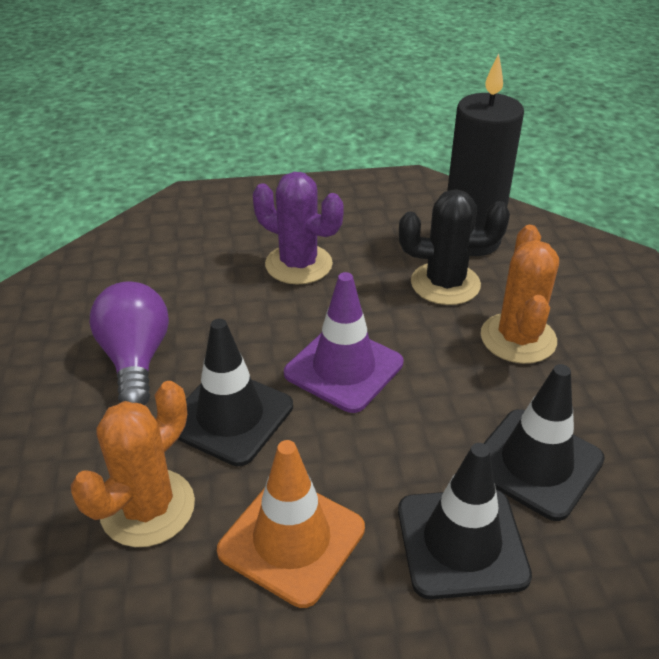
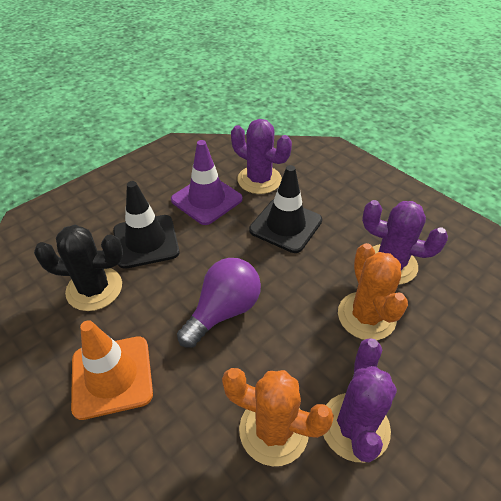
black candle: [447,54,524,256] = 1 -> none = 0
black traffic cone: [177,319,293,466] [398,443,532,599] [483,364,605,521] = 3 -> [113,181,179,269] [249,165,322,253] = 2
purple cactus: [253,172,344,285] = 1 -> [231,119,292,194] [323,339,397,463] [362,200,448,285] = 3

